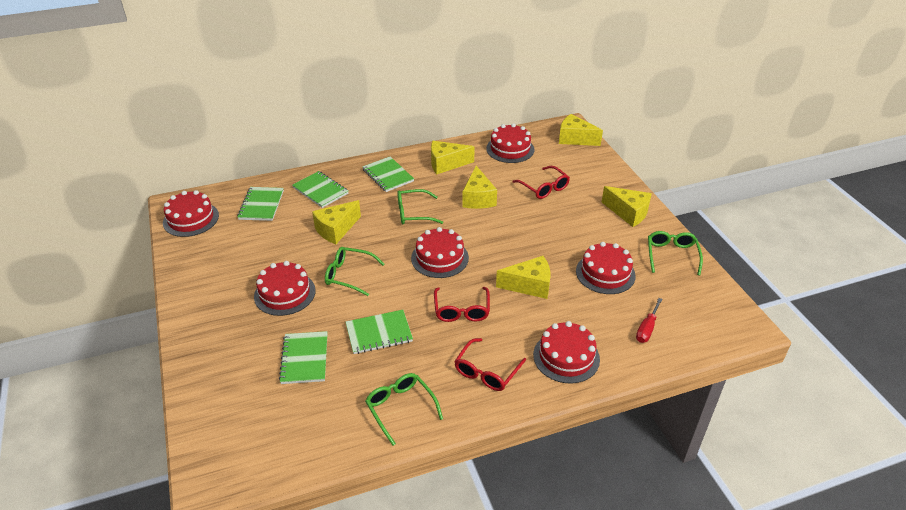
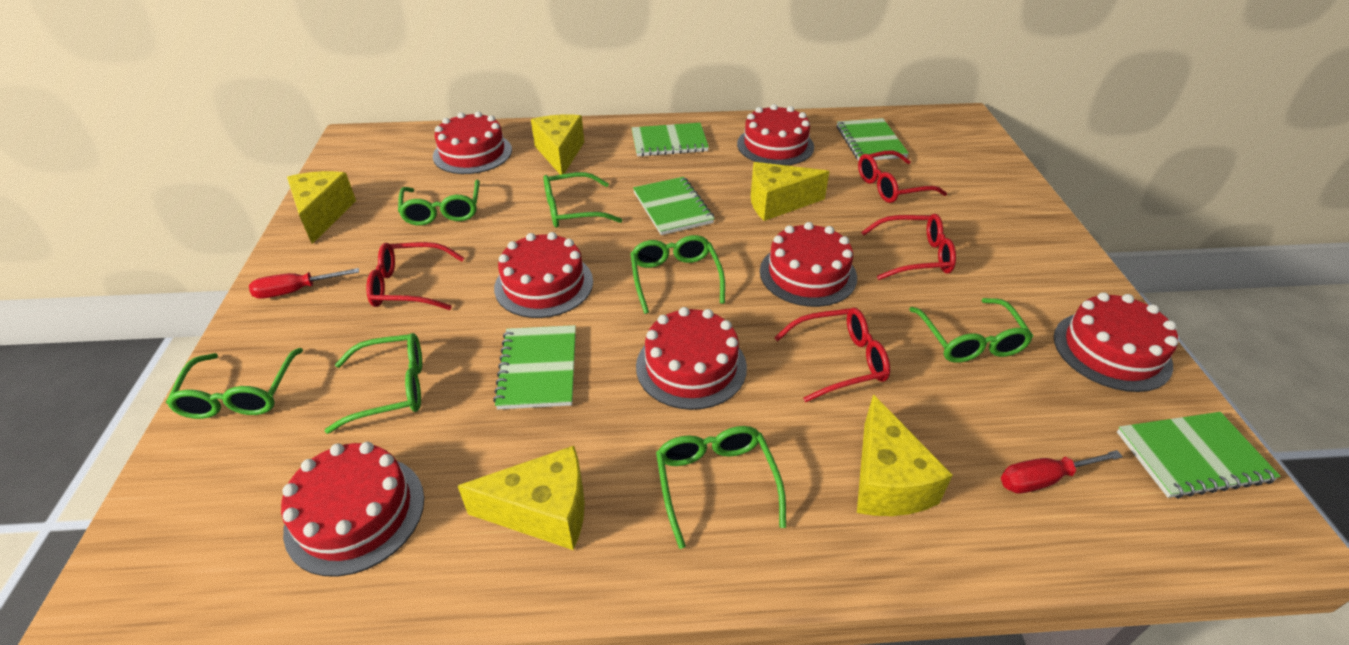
green glasses: [325,247,384,296] [365,373,443,446] [397,189,443,224] [648,231,703,276] = 4 -> [166,348,303,419] [325,333,422,434] [398,180,480,225] [543,172,622,228] [630,235,725,314] [656,426,786,549] [909,298,1033,363] = 7
red cake: [163,190,219,237] [254,261,316,316] [411,227,469,278] [486,124,534,163] [533,321,600,383] [576,242,636,294] = 6 -> [281,442,424,577] [433,111,512,174] [494,232,593,318] [636,307,747,410] [737,104,814,166] [760,222,857,307] [1054,292,1178,392] = 7
red glasses: [434,287,490,322] [454,338,526,391] [512,166,570,199] = 3 -> [366,242,464,310] [774,308,890,402] [858,150,947,203] [861,214,956,280] = 4
red screwdriver: [636,298,663,343] = 1 -> [249,268,359,299] [1001,450,1123,494] = 2
yellow cheese: [312,200,361,244] [431,141,475,174] [462,166,497,209] [496,256,550,299] [559,114,603,146] [602,186,652,227] = 6 -> [287,171,356,244] [458,446,585,550] [531,114,584,175] [751,162,829,221] [857,395,953,516] = 5

